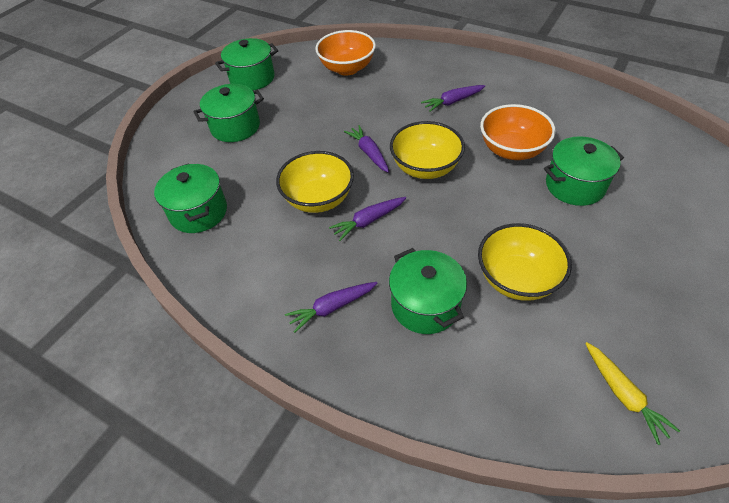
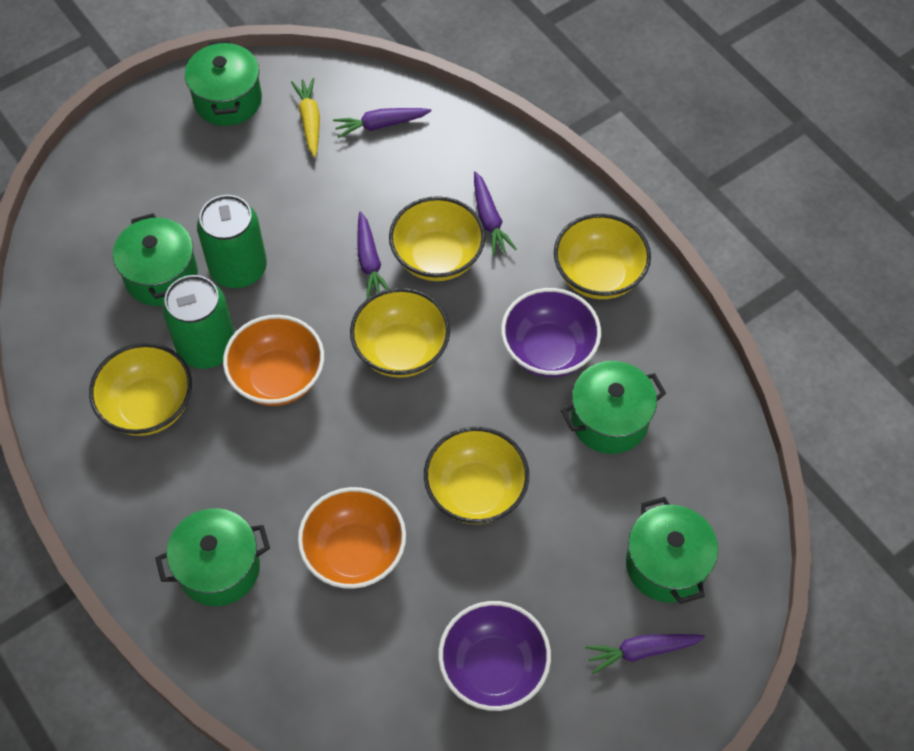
green can: none = 0 -> [162,275,235,369] [197,195,267,288] = 2
purple bowl: none = 0 -> [438,601,551,711] [501,288,601,377] = 2
yellow bowl: [276,151,354,213] [390,121,465,179] [478,223,572,301] = 3 -> [89,343,192,436] [350,288,450,378] [389,196,485,281] [424,427,529,524] [554,214,651,299] = 5

